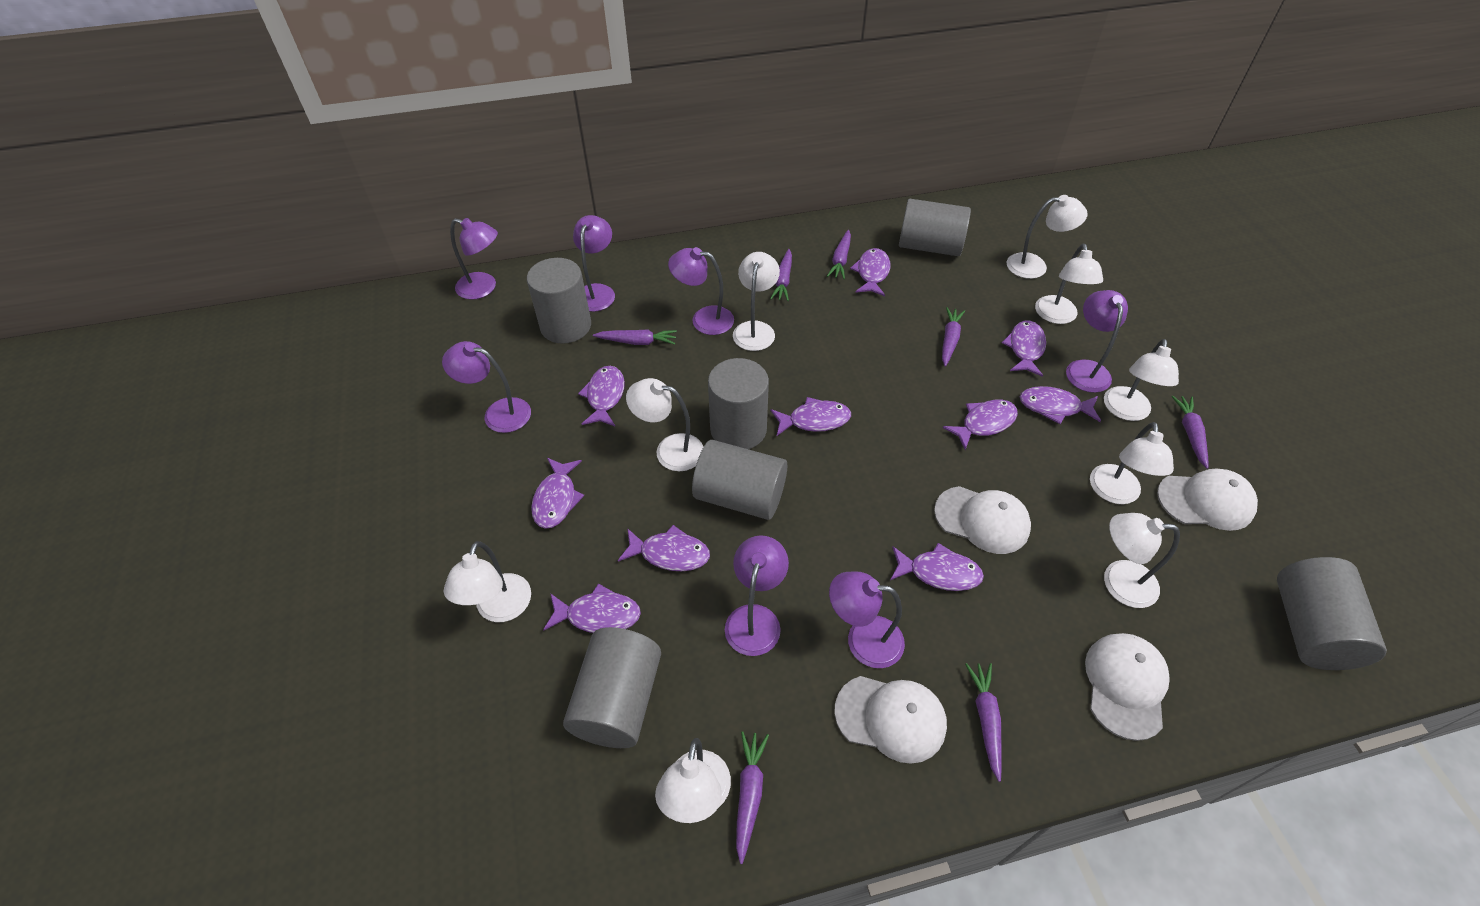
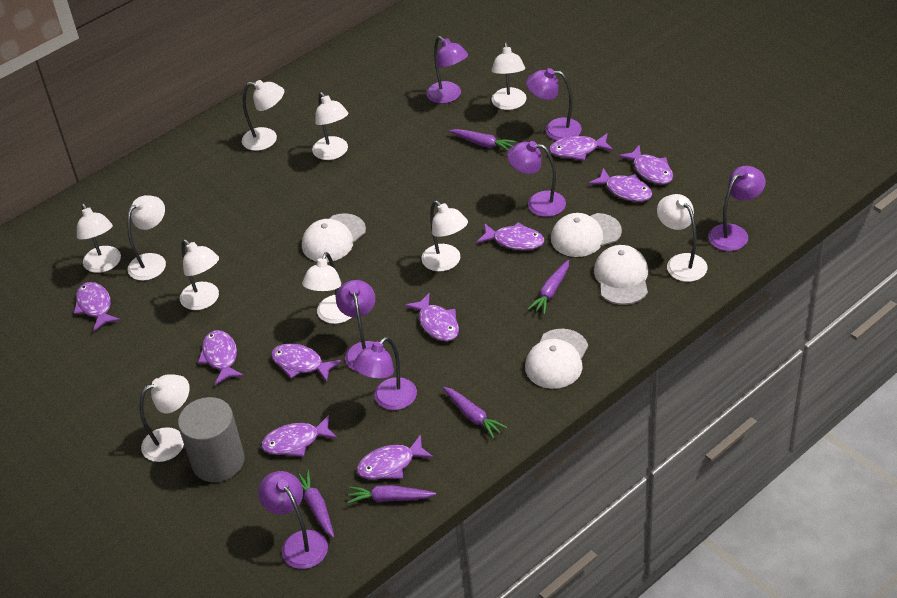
grey cylinder: [527,258,591,344] [563,627,661,748] [692,440,787,520] [708,358,769,449] [899,199,971,256] [1277,557,1387,670] = 6 -> [178,397,245,482] = 1
purple carrot: [593,329,677,345] [736,731,769,864] [770,249,792,301] [827,230,851,279] [942,307,965,367] [965,663,1002,782] [1171,396,1209,469] = 7 -> [298,470,334,538] [347,485,436,503] [443,387,507,439] [449,129,516,151] [528,260,569,315] = 5
white lamp: [444,541,531,622] [626,378,704,471] [655,738,731,823] [733,252,780,351] [1007,195,1088,279] [1035,244,1103,324] [1090,422,1174,504] [1104,339,1179,421] [1104,513,1180,608] = 9 -> [77,204,121,273] [127,195,166,281] [140,374,190,462] [180,239,219,310] [242,80,284,151] [302,252,352,324] [312,92,348,160] [422,200,468,272] [491,42,526,110] [657,194,707,282] = 10

